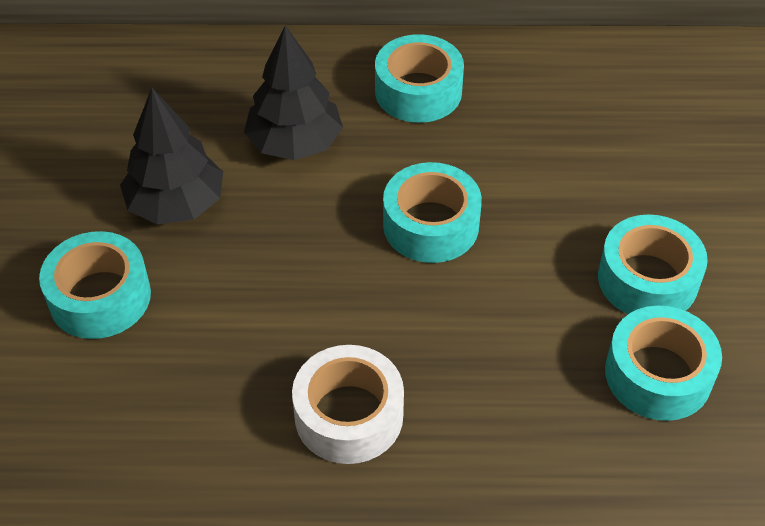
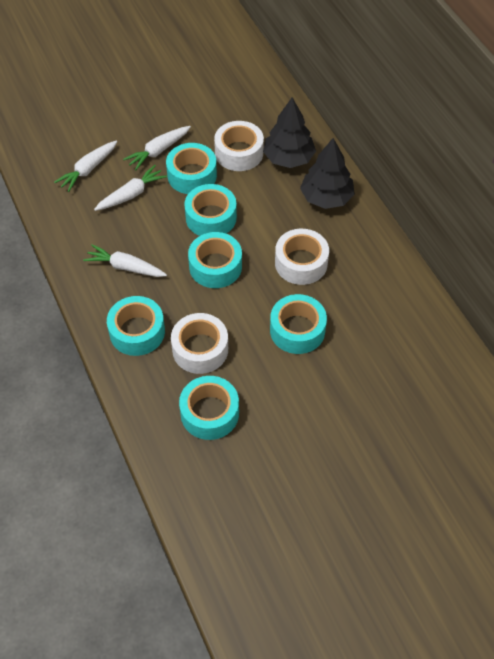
turquoise tape: [39,231,151,339] [375,34,464,123] [383,162,482,263] [598,214,708,314] [605,306,722,421] = 5 -> [107,296,165,356] [166,143,217,194] [179,376,239,440] [184,184,237,236] [188,232,242,288] [270,294,327,354] = 6
white carrot: none = 0 -> [54,140,117,192] [83,244,167,277] [94,165,167,211] [123,126,191,171] = 4
white tape: [292,345,404,464] = 1 -> [171,313,228,374] [214,121,264,171] [275,229,329,285] = 3

